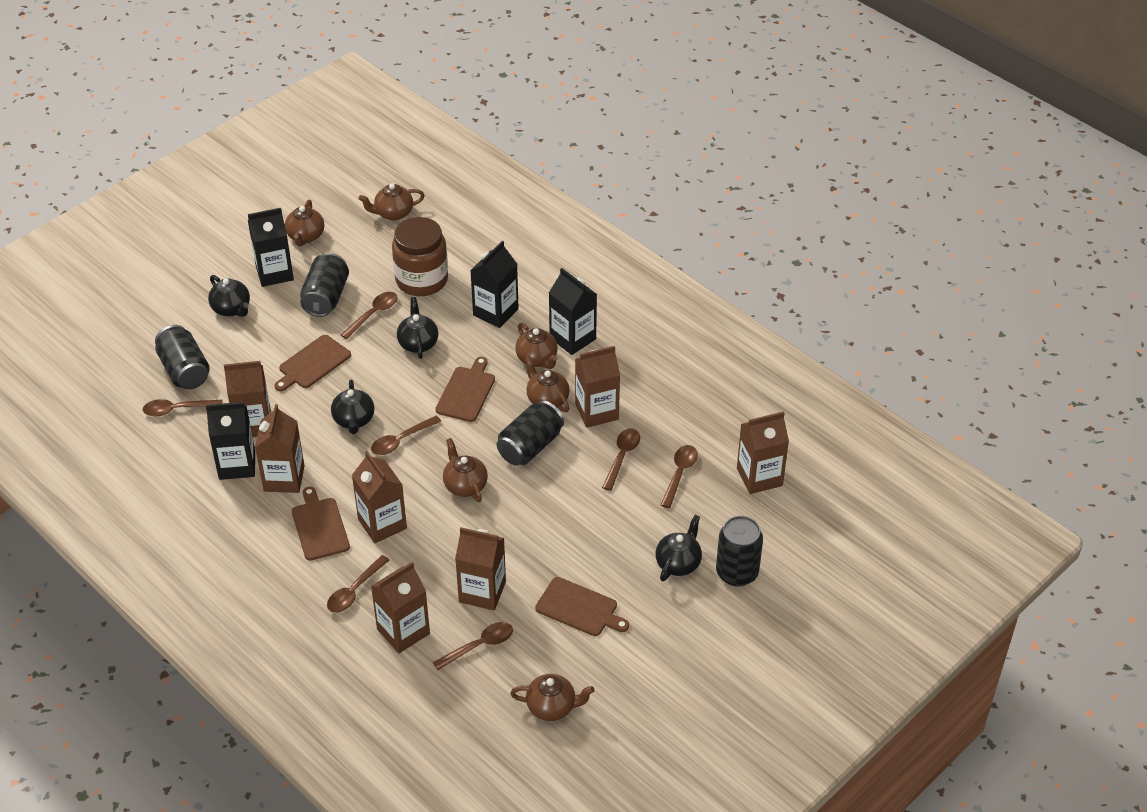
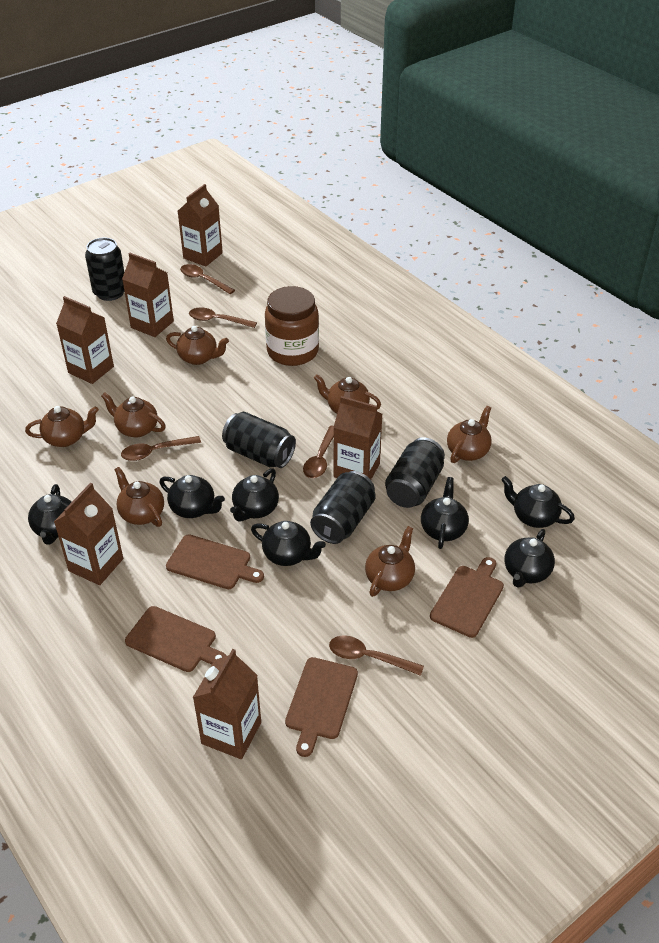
black carton: [206,402,255,480] [248,208,294,287] [470,241,519,328] [549,268,597,355] = 4 -> none = 0
black teapot: [208,275,250,317] [331,379,375,434] [397,297,438,359] [655,515,702,581] = 4 -> [28,484,71,545] [159,475,225,518] [230,468,279,522] [251,521,326,566] [421,477,469,549] [501,476,575,528] [504,529,555,588] = 7
brown carton: [224,361,271,437] [255,404,304,493] [352,451,407,543] [371,562,430,653] [455,527,506,610] [575,346,620,428] [737,411,789,494] = 7 -> [54,483,123,585] [56,296,114,384] [122,253,174,337] [178,184,223,266] [193,649,261,759] [333,396,382,480] = 6
brown spoon: [143,399,223,416] [327,555,389,613] [341,292,398,339] [371,416,441,455] [433,622,513,670] [602,428,640,491] [661,445,698,508] = 7 -> [121,436,201,461] [180,264,235,294] [189,307,257,328] [303,426,334,478] [329,636,424,676] = 5
brown teapot: [285,200,324,247] [359,183,425,221] [443,438,488,502] [510,674,594,721] [515,323,558,369] [525,356,570,412] = 6 -> [25,406,99,447] [101,392,166,437] [114,467,164,527] [166,326,229,365] [314,374,381,414] [365,526,415,597] [447,406,492,463] = 7

